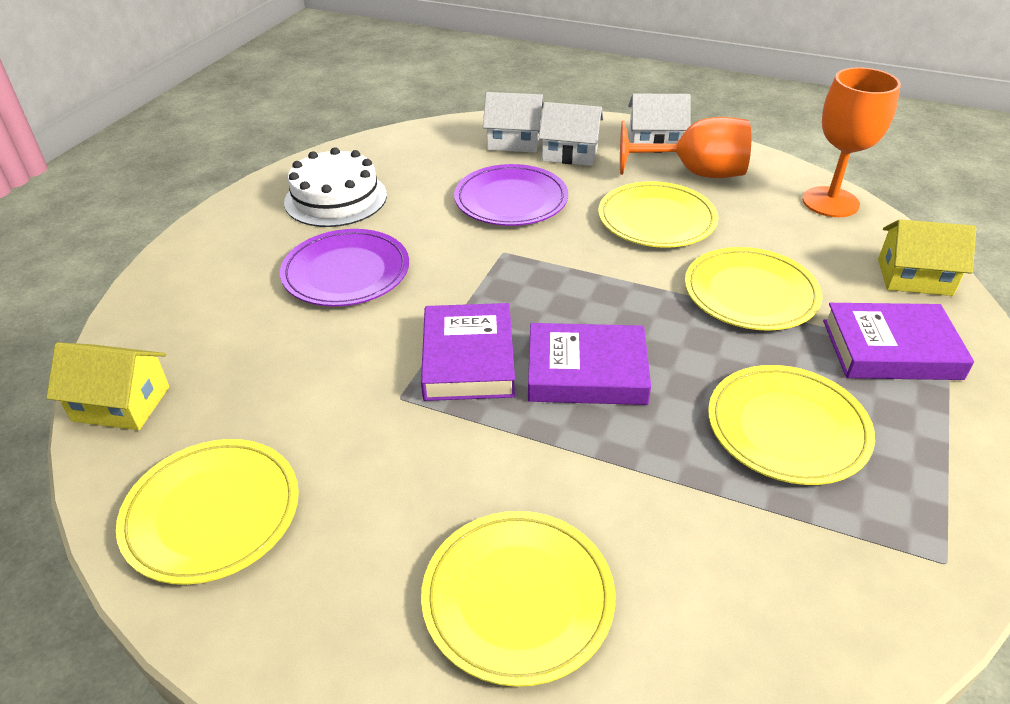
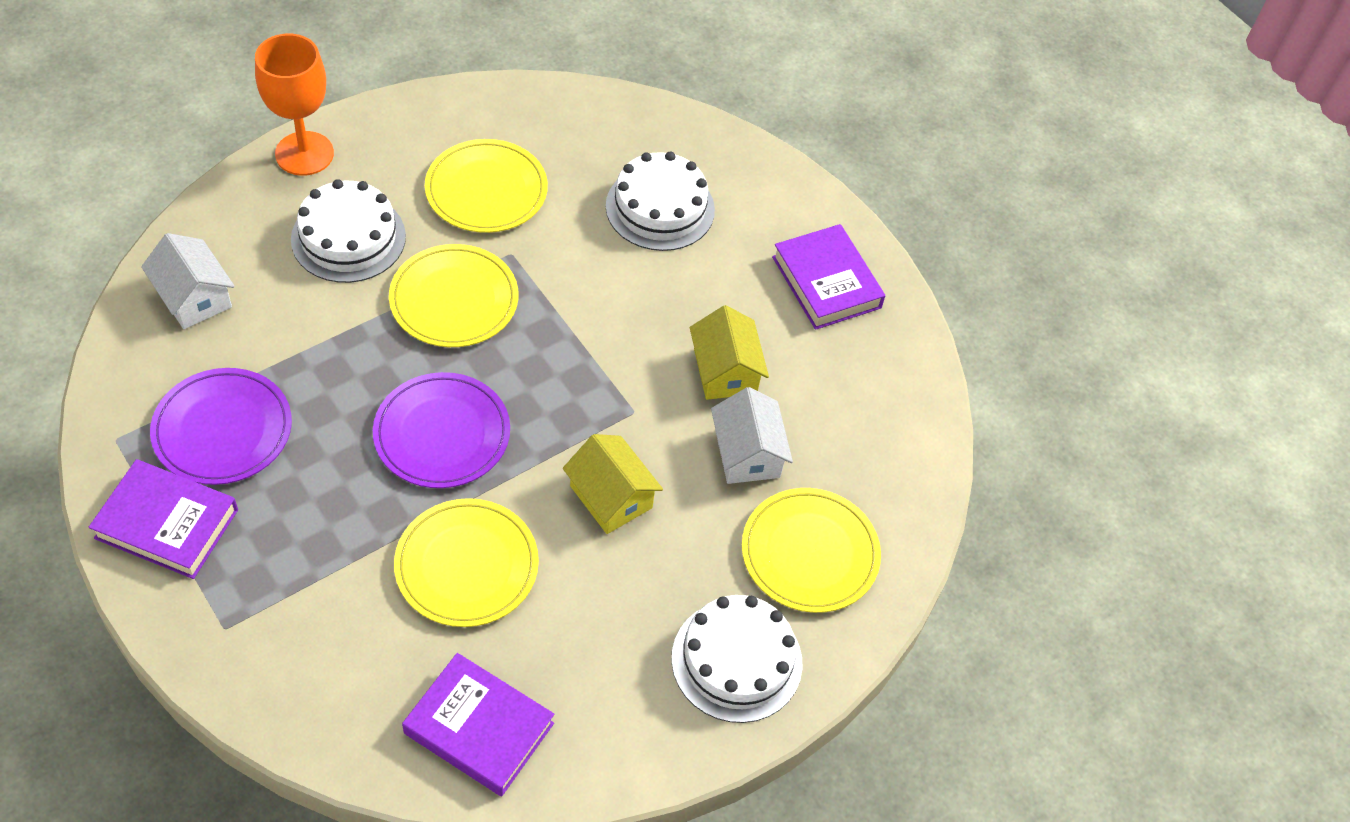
orange goblet: [620,117,751,178] [802,67,901,217] = 2 -> [255,34,334,176] = 1
white cake: [284,147,387,227] = 1 -> [291,179,406,283] [606,152,715,251] [672,595,802,723] = 3
white house: [483,92,544,153] [539,102,603,166] [628,93,691,153] = 3 -> [141,233,235,329] [711,387,793,484] = 2
yellow plate: [116,439,299,585] [421,511,615,687] [598,181,718,248] [685,247,822,331] [708,365,875,485] = 5 -> [389,244,519,347] [394,498,539,627] [425,139,548,233] [742,488,881,613] = 4

